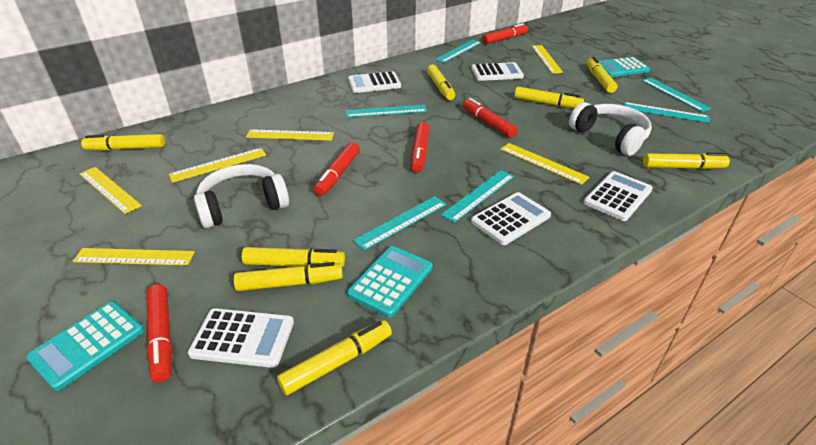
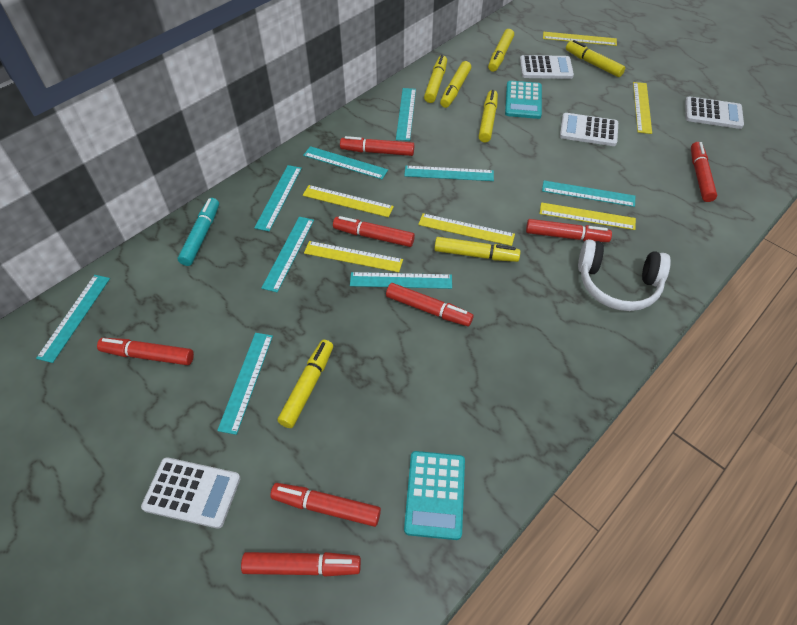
red marker: [146,284,172,383] [314,142,360,196] [411,122,429,173] [463,98,518,138] [482,23,528,44] = 5 -> [97,338,194,365] [241,552,361,576] [270,483,381,527] [333,216,415,247] [340,136,414,156] [386,283,474,326] [526,219,612,242] [691,142,717,202] = 8
turquoise calculator: [26,301,144,391] [347,246,433,317] [598,57,650,77] = 3 -> [404,451,465,540] [505,81,542,119] = 2
turquoise marker: none = 0 -> [178,198,219,266] = 1
turquoise ruler: [346,105,427,118] [353,196,446,251] [435,40,481,63] [441,170,514,223] [623,102,710,123] [642,78,711,112] = 6 -> [36,275,110,363] [217,333,273,435] [254,165,302,231] [261,217,314,292] [303,146,388,179] [350,272,452,289] [396,88,416,141] [404,166,494,181] [542,181,635,207] = 9
white calculator: [188,308,294,368] [348,71,401,93] [471,62,524,81] [471,192,551,245] [584,171,653,221] = 5 -> [141,457,240,529] [520,55,574,79] [560,113,618,146] [685,96,744,129] = 4
white headphones: [194,164,289,228] [569,102,652,156] = 2 -> [578,239,671,311] = 1
yellow marker: [81,134,165,151] [234,262,343,291] [242,247,345,267] [277,320,392,395] [427,65,455,100] [514,87,584,108] [586,57,618,93] [643,153,730,169] = 8 -> [277,340,333,428] [424,55,447,103] [434,237,521,262] [440,61,471,108] [478,90,498,142] [488,29,514,72] [566,40,625,77] = 7

